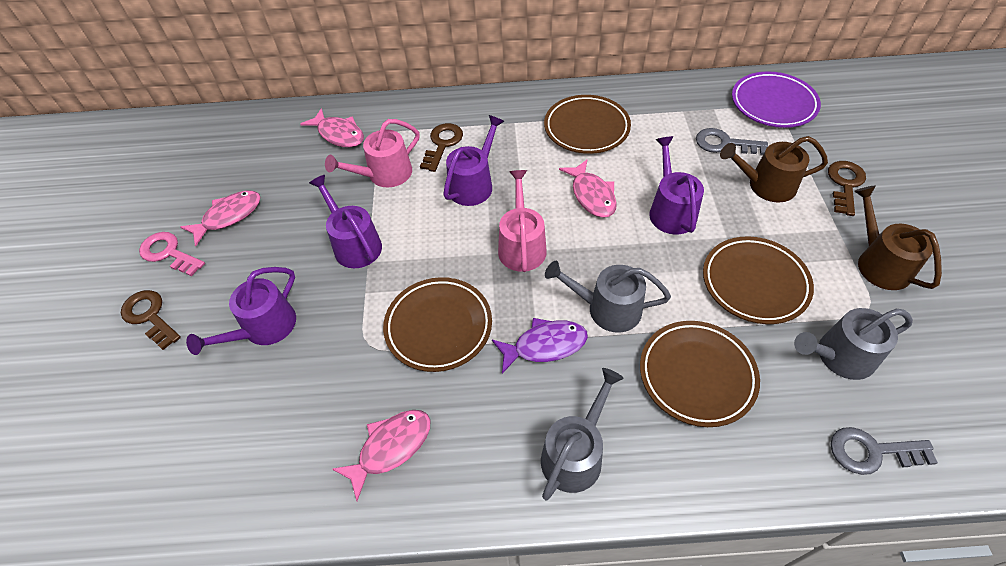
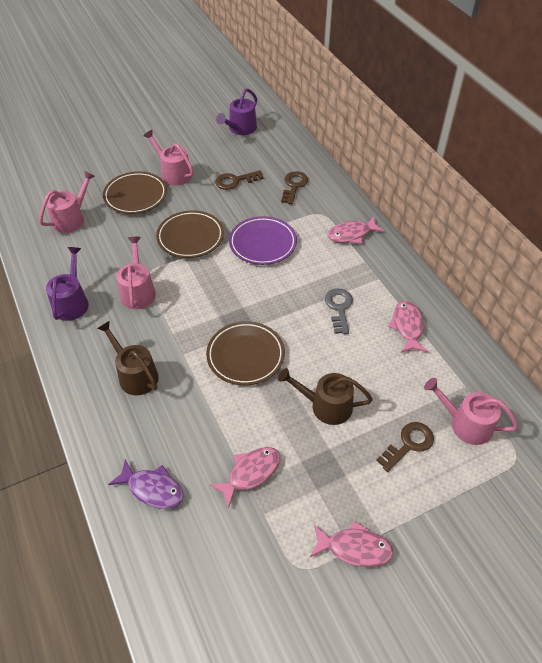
brown plate: [383,277,492,372] [544,95,631,154] [640,321,760,427] [703,236,814,324] = 4 -> [103,171,167,214] [156,210,224,258] [206,321,285,386] = 3
grey key: [696,128,768,155] [831,427,938,475] = 2 -> [325,288,353,334] = 1
grey watering can: [541,368,624,501] [545,261,671,333] [794,308,913,380] = 3 -> none = 0
pink key: [139,232,205,276] = 1 -> none = 0
pink watering can: [325,119,420,188] [498,170,547,272] = 2 -> [39,171,95,233] [117,237,156,309] [143,130,194,186] [424,378,519,445] = 4
purple watering can: [186,267,296,355] [309,175,382,268] [443,115,504,206] [649,136,704,235] = 4 -> [46,247,89,321] [216,88,257,135] = 2

